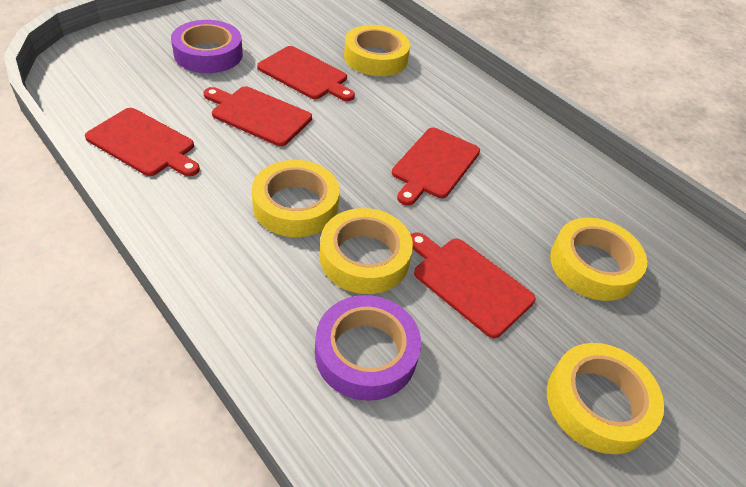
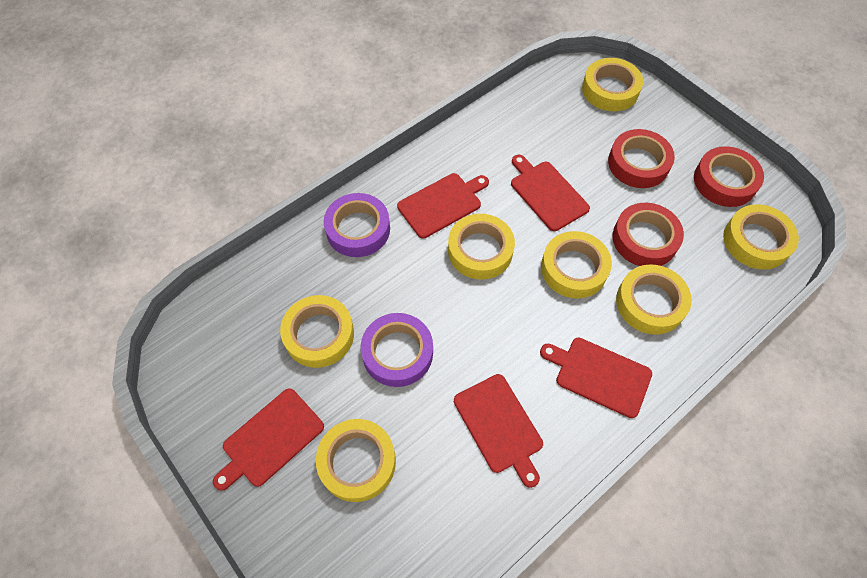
red tape: none = 0 -> [608,129,675,188] [613,203,684,266] [694,146,764,207] = 3
yellow tape: [252,160,340,237] [320,208,413,294] [344,25,410,76] [547,343,664,454] [550,218,647,301] = 5 -> [280,295,354,368] [316,419,396,502] [448,214,515,280] [541,231,612,299] [582,58,643,111] [616,264,692,335] [723,204,799,270] = 7

